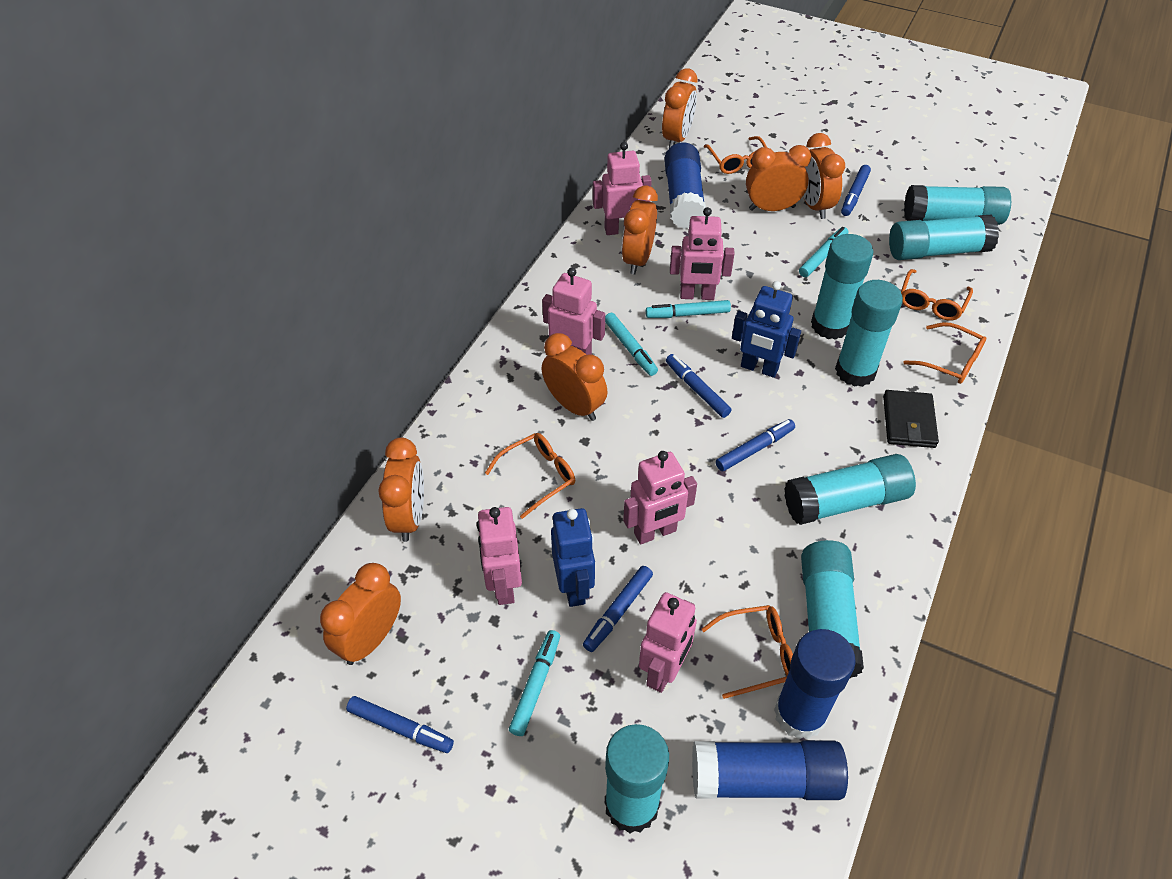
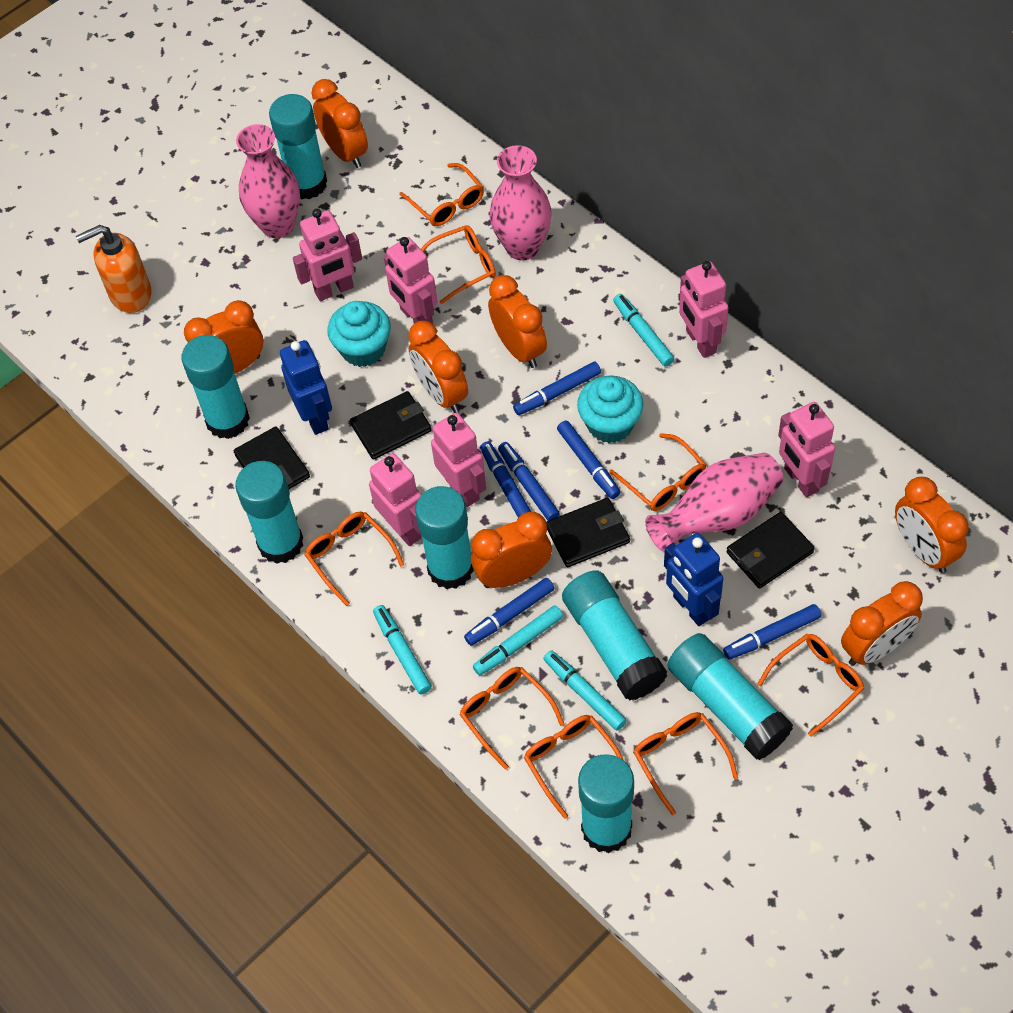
black wallet: [883,390,939,448] = 1 -> [234,426,310,489] [350,391,431,460] [546,498,630,567] [726,512,815,589] = 4
blue glue stick: [664,142,706,229] [692,740,848,800] [774,629,856,739] = 3 -> none = 0
blue marker: [346,696,454,753] [583,566,653,652] [666,354,732,418] [716,419,795,471] [841,165,871,216] = 5 -> [464,578,554,646] [480,441,531,518] [498,442,560,521] [513,362,601,415] [557,420,620,499] [723,604,821,660] = 6
orange glasses: [485,433,575,519] [702,605,793,699] [704,136,767,174] [901,269,973,321] [904,322,987,384] = 5 -> [305,512,404,606] [399,163,484,226] [421,225,496,304] [459,667,564,770] [524,715,623,819] [609,433,706,511] [633,712,738,815] [757,634,864,736] = 8
orange soap dispenser: none = 0 -> [76,225,151,313] = 1
pink vase: none = 0 -> [236,124,300,238] [490,145,552,261] [645,453,783,553] = 3
turquoise cupcake: none = 0 -> [327,301,391,367] [577,375,643,443] = 2

